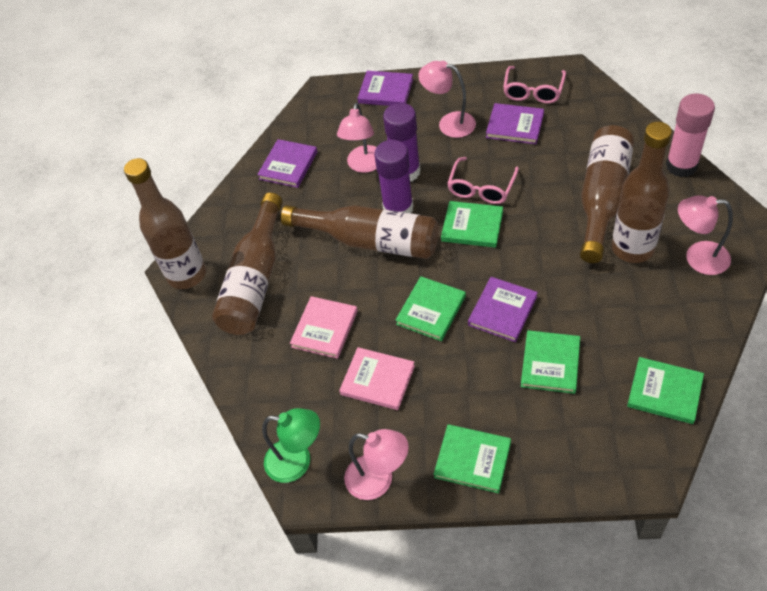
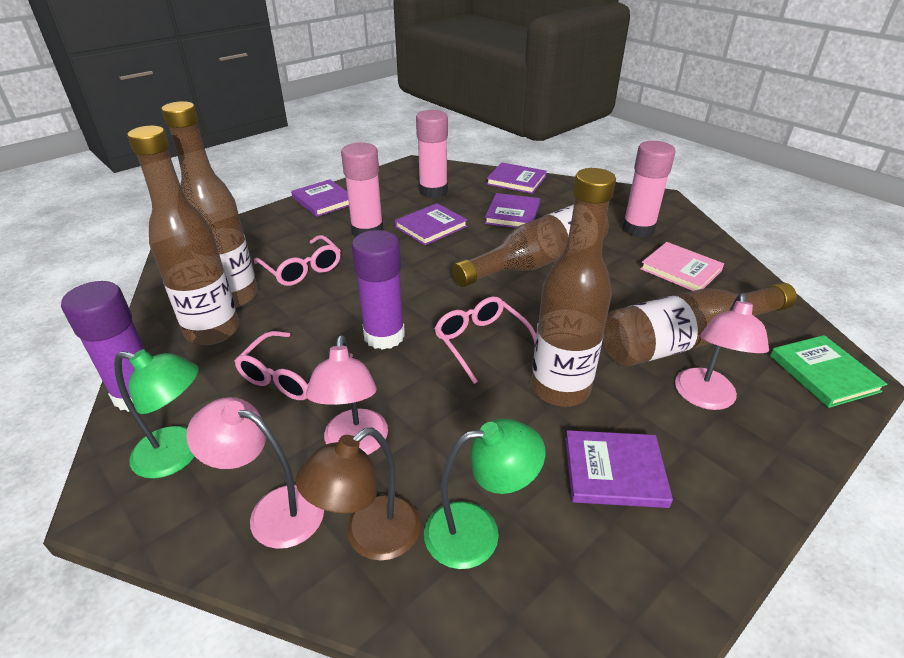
brown lamp: none = 0 -> [296,428,421,561] = 1
green book: [395,276,466,341] [434,424,511,493] [441,201,503,248] [521,330,580,394] [627,357,704,424] = 5 -> [770,335,887,408] = 1
green lamp: [262,408,320,483] = 1 -> [114,349,199,479] [424,419,545,569] = 2
pink book: [290,296,358,359] [339,347,415,410] = 2 -> [640,242,724,291] = 1
pink glasses: [447,157,519,204] [503,66,566,103] = 2 -> [234,331,353,400] [254,235,341,286] [434,297,536,384] = 3
pink glue stick: [666,93,715,177] = 1 -> [341,142,383,237] [416,110,448,198] [622,141,675,238] = 3
pink lamp: [337,103,377,173] [344,429,409,500] [418,61,476,138] [678,195,733,275] = 4 -> [186,397,324,549] [306,335,388,455] [675,293,769,410] = 3
purple book: [257,139,318,188] [358,71,413,106] [468,277,538,342] [486,103,544,144] = 4 -> [291,179,349,217] [395,203,468,245] [485,193,540,228] [486,163,546,194] [565,430,673,508] = 5

